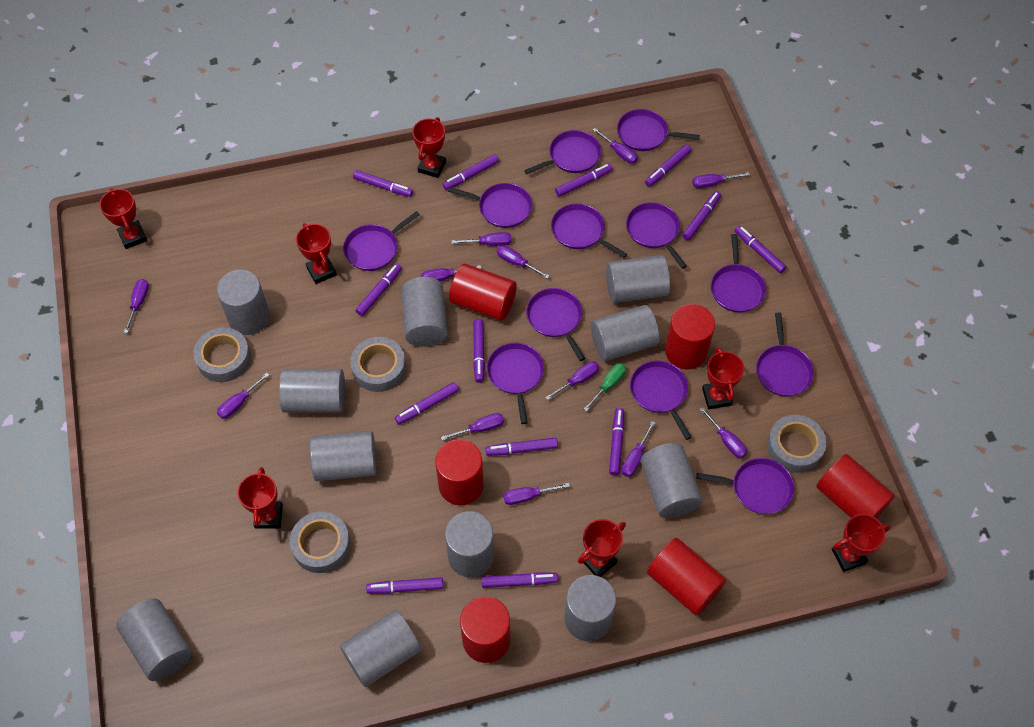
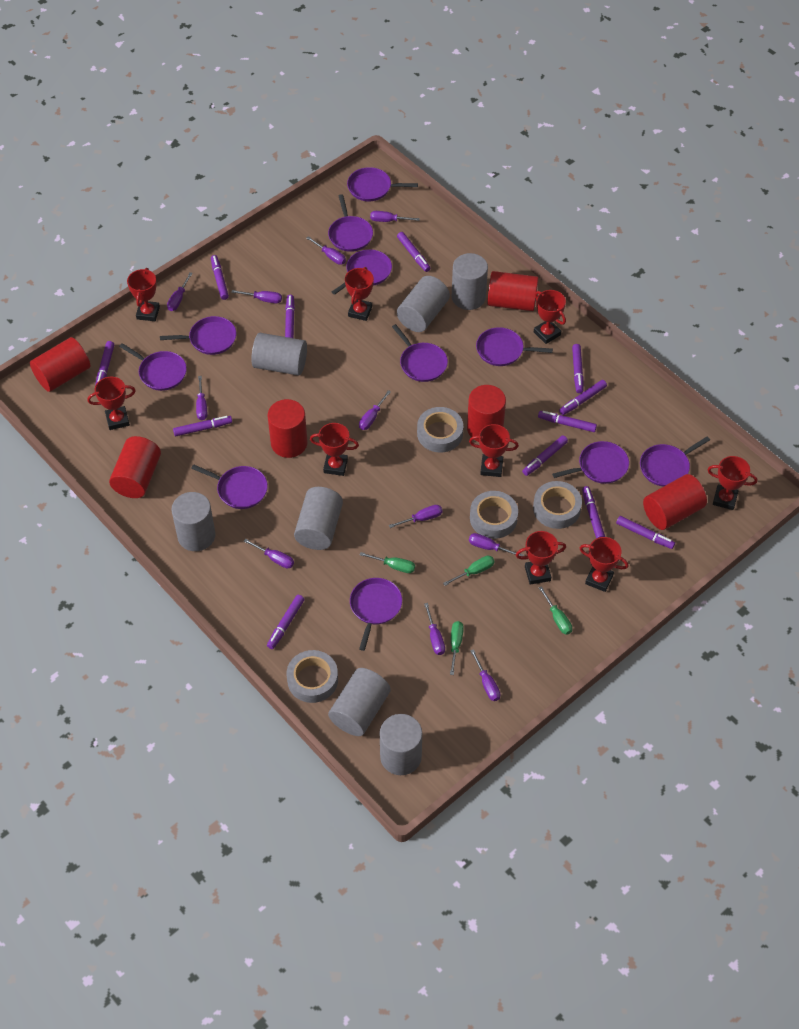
green screwdriver: [584,363,626,411] = 1 -> [360,552,415,573] [443,555,494,586] [450,621,464,675] [539,586,572,635] = 4
grey cylinder: [116,599,192,681] [217,270,270,335] [279,369,345,413] [310,431,377,481] [340,610,421,687] [401,277,448,347] [445,511,494,578] [564,575,616,641] [591,305,660,361] [606,255,670,303] [641,443,703,518] = 11 -> [172,492,216,551] [251,333,307,376] [294,487,343,550] [328,668,391,736] [380,714,422,775] [397,276,450,332] [452,253,488,310] = 7
purple marker: [353,170,413,197] [356,263,402,316] [366,577,443,594] [395,382,459,424] [442,154,499,190] [473,319,485,383] [482,572,558,588] [486,438,558,456] [555,164,613,197] [609,408,624,476] [645,144,692,187] [682,191,721,240] [735,225,787,273] = 13 -> [95,341,114,386] [173,416,232,436] [211,255,229,300] [267,595,304,649] [285,295,295,338] [397,232,431,272] [522,435,568,476] [538,411,597,432] [559,380,607,415] [572,344,584,393] [582,486,605,539] [616,516,675,549] = 12
purple pan: [343,211,420,271] [448,183,532,228] [487,343,544,424] [524,130,601,174] [526,288,585,361] [551,203,627,258] [617,109,700,151] [626,202,687,269] [630,361,692,440] [696,458,795,514] [711,234,766,312] [756,313,814,396] = 12 -> [119,343,187,391] [160,316,236,355] [191,464,268,509] [328,194,373,252] [332,249,392,295] [347,167,418,201] [350,578,402,651] [392,324,448,382] [476,327,553,366] [552,441,629,484] [640,437,710,487] = 11
purple screwdriver: [124,279,149,333] [217,373,269,419] [421,265,482,282] [441,413,504,440] [452,232,512,246] [497,245,549,279] [503,483,570,505] [545,361,599,400] [593,128,638,164] [622,421,655,477] [692,172,750,188] [700,407,747,458] = 12 -> [167,272,193,311] [196,376,207,420] [231,290,282,303] [244,539,294,569] [306,236,346,265] [359,390,391,430] [370,211,420,222] [389,505,443,528] [424,603,445,655] [469,533,524,556] [470,649,500,701] = 11
red trophy: [99,188,147,249] [237,467,283,529] [296,223,337,284] [412,117,446,178] [578,519,626,577] [702,347,745,409] [832,514,891,572] = 7 -> [87,377,136,430] [127,268,160,321] [310,423,359,476] [345,267,374,321] [469,424,519,477] [516,531,566,585] [534,290,566,344] [580,537,629,592] [707,456,757,510] = 9

